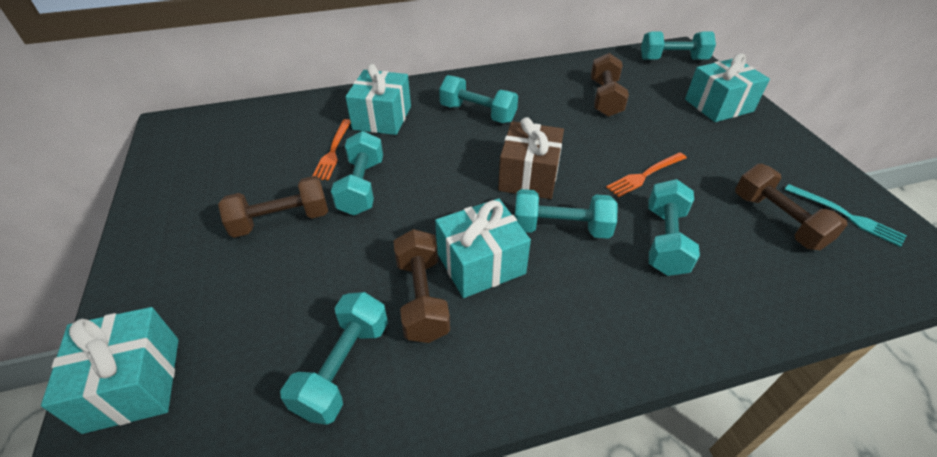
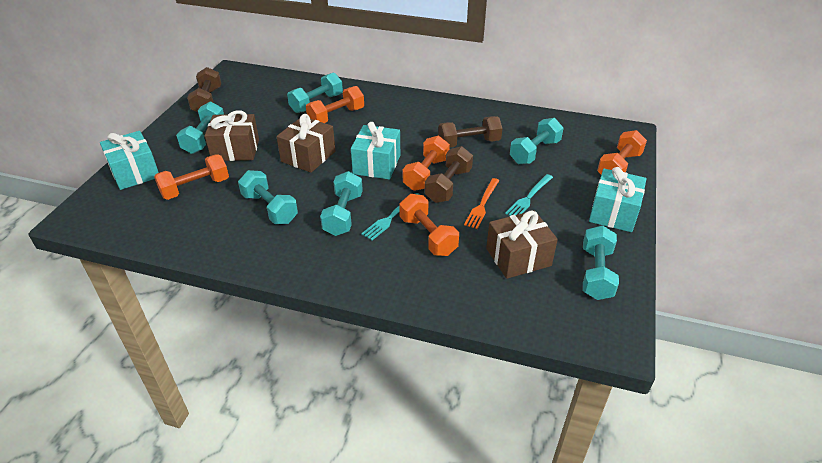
brown dumbbell: [218,176,328,238] [393,229,450,343] [591,53,629,117] [735,164,848,250] = 4 -> [187,67,221,112] [425,146,473,203] [438,116,503,147] = 3
brown gift: [498,117,564,199] = 1 -> [205,110,259,161] [276,114,335,173] [486,210,558,279] = 3
orange dumbbell: none = 0 -> [154,154,229,200] [306,86,364,123] [399,194,459,256] [403,136,450,191] [597,130,647,175] = 5
orange fork: [312,119,351,180] [606,152,687,197] = 2 -> [464,178,500,229] = 1
turquoise fork: [784,184,907,247] = 1 -> [361,193,420,240] [505,174,553,216] = 2
turquoise gift: [41,307,178,434] [345,64,411,135] [435,198,531,298] [685,53,770,122] = 4 -> [100,131,159,190] [351,122,400,179] [589,167,646,232] = 3

